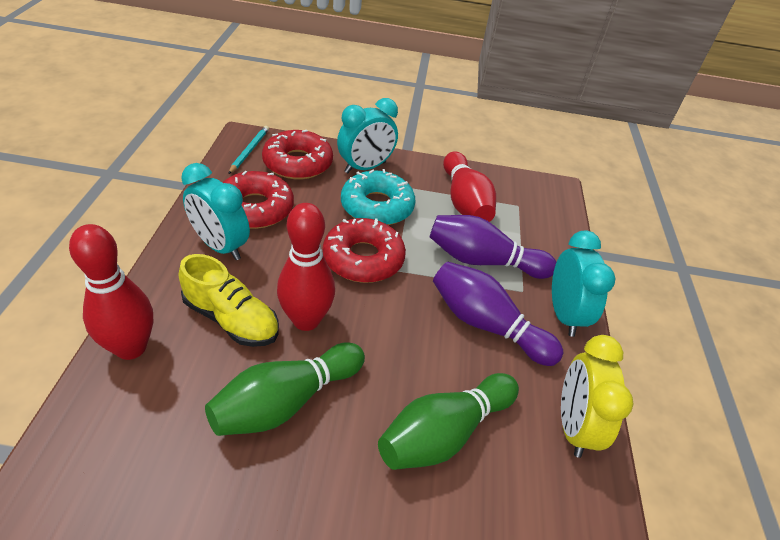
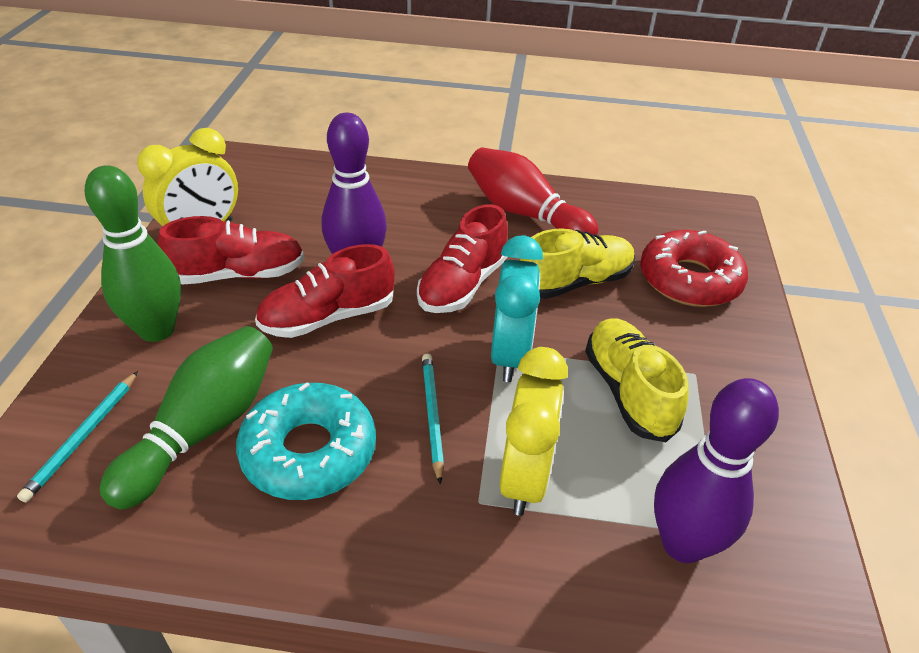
red bowling pin: [69,224,153,360] [277,203,335,331] [443,152,496,222] = 3 -> [468,147,598,235] = 1
red donut: [222,171,294,229] [262,130,333,180] [323,218,406,283] = 3 -> [640,230,748,307] = 1
red shoe: none = 0 -> [158,216,304,284] [255,244,395,338] [417,204,508,313] = 3
turquoise clock: [181,163,250,260] [337,98,398,173] [552,231,616,337] = 3 -> [491,235,543,382] = 1
turquoise pencil: [228,126,269,174] = 1 -> [17,371,138,502] [422,354,444,484] = 2
yellow clock: [561,335,633,458] = 1 -> [137,128,238,226] [500,347,568,516] = 2
yellow shoe: [179,254,279,347] = 1 -> [520,228,635,299] [585,318,689,442] = 2

